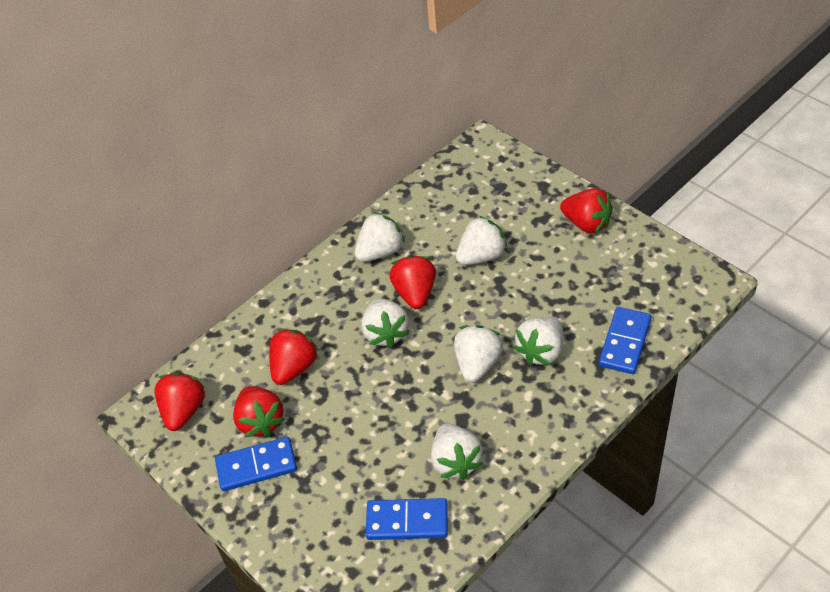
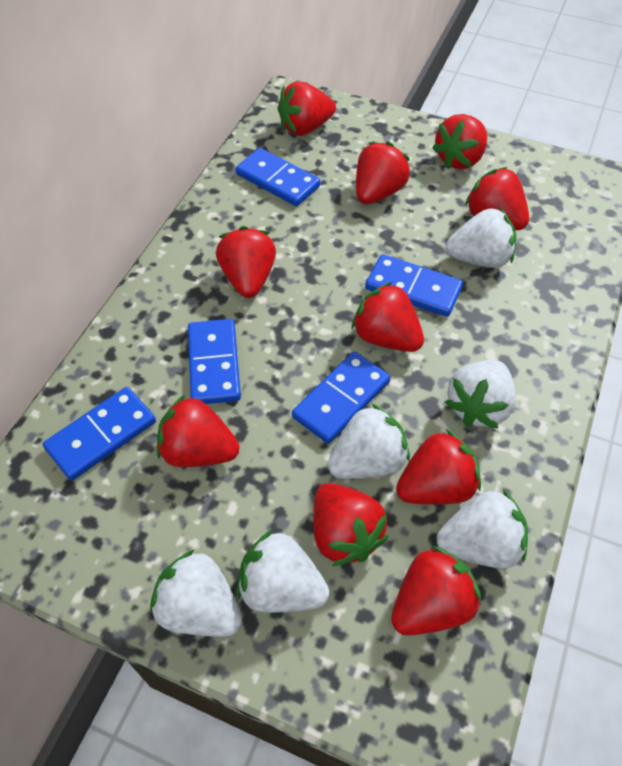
blue domino: [215,437,297,491] [366,498,448,540] [599,307,651,374] = 3 -> [43,387,156,481] [188,319,241,404] [236,148,320,206] [292,351,390,444] [365,254,463,317] = 5
red strawberry: [154,373,205,431] [233,386,285,437] [269,329,319,385] [390,255,436,309] [560,188,613,233] = 5 -> [157,395,240,467] [216,226,276,298] [278,81,336,136] [313,483,389,566] [351,282,424,352] [356,142,410,204] [391,546,481,636] [396,429,481,505] [432,114,487,169] [465,167,529,230] = 10

